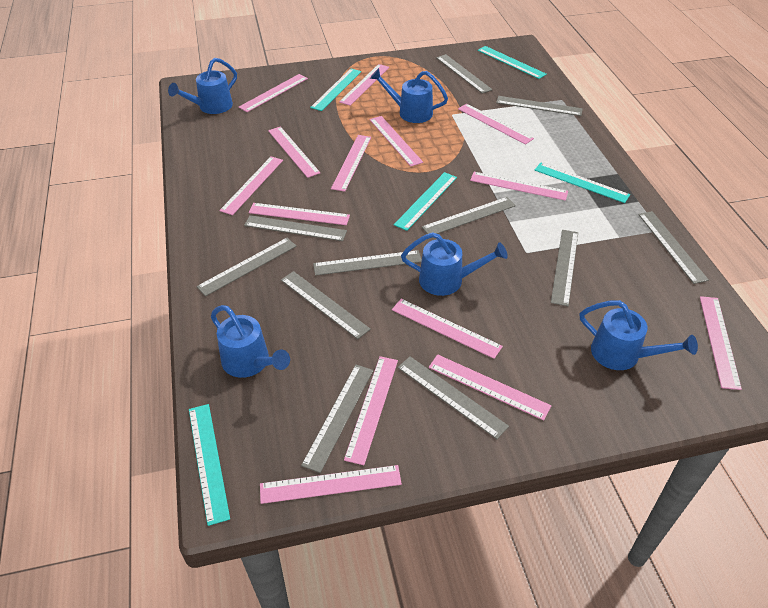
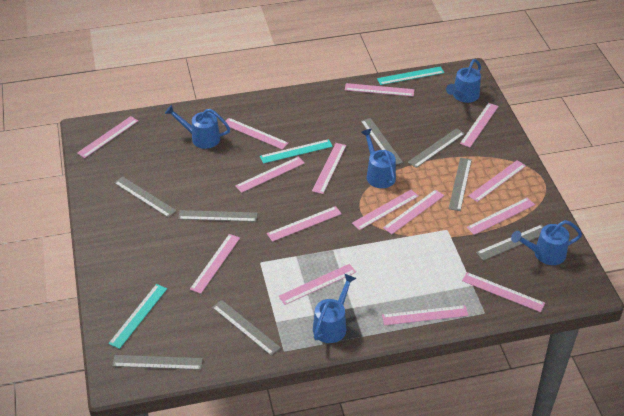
grey ruler: [196,238,297,296] [244,215,347,241] [281,271,371,339] [301,365,373,473] [313,250,422,276] [398,356,509,439] [422,197,516,234] [436,54,493,94] [496,96,583,116] [551,230,578,306] [638,211,709,284] = 11 -> [112,355,203,370] [114,177,177,217] [178,210,257,222] [212,300,281,356] [361,118,403,165] [408,128,465,168] [449,158,472,211] [476,224,544,261] = 8
pink ruler: [219,156,283,215] [239,74,308,112] [249,203,350,225] [260,465,402,504] [268,126,320,178] [331,135,371,192] [339,64,389,106] [344,356,398,465] [370,116,423,166] [392,299,503,359] [429,354,551,420] [458,104,534,145] [470,172,568,201] [700,296,742,390] = 14 -> [77,116,138,158] [190,234,240,294] [223,118,288,150] [235,157,305,193] [267,206,342,242] [278,264,356,305] [312,143,346,194] [345,83,414,96] [352,190,419,230] [382,305,469,325] [383,189,445,234] [460,103,499,147] [462,272,545,312] [467,197,535,235] [468,160,526,202] = 15
turquoise ruler: [189,404,230,526] [310,68,361,111] [394,172,457,231] [478,46,547,79] [535,162,630,203] = 5 -> [108,284,167,349] [260,139,333,164] [377,66,444,85] = 3

